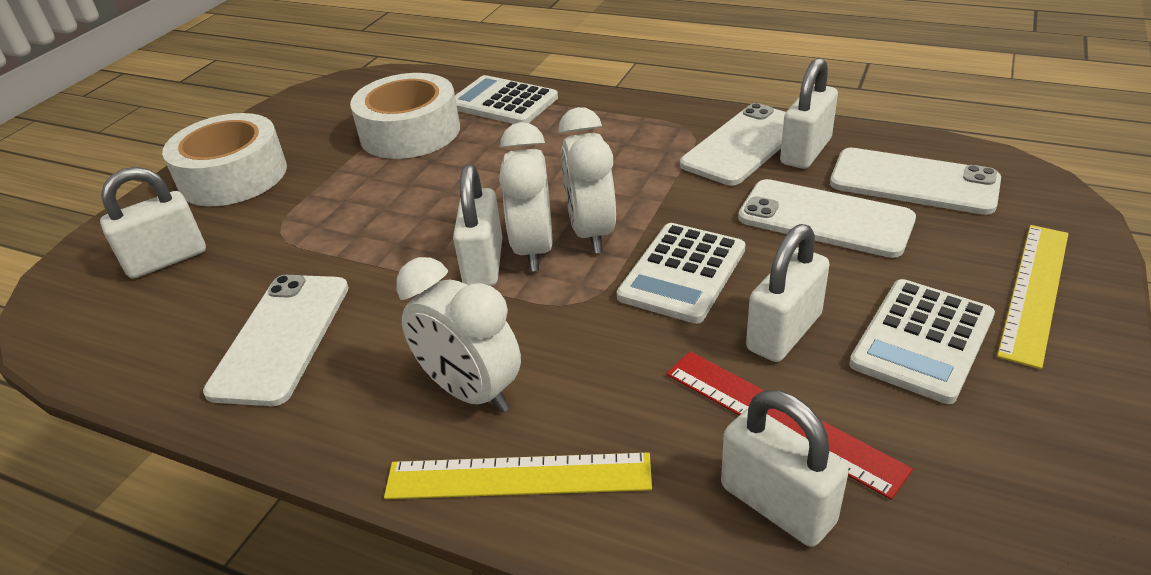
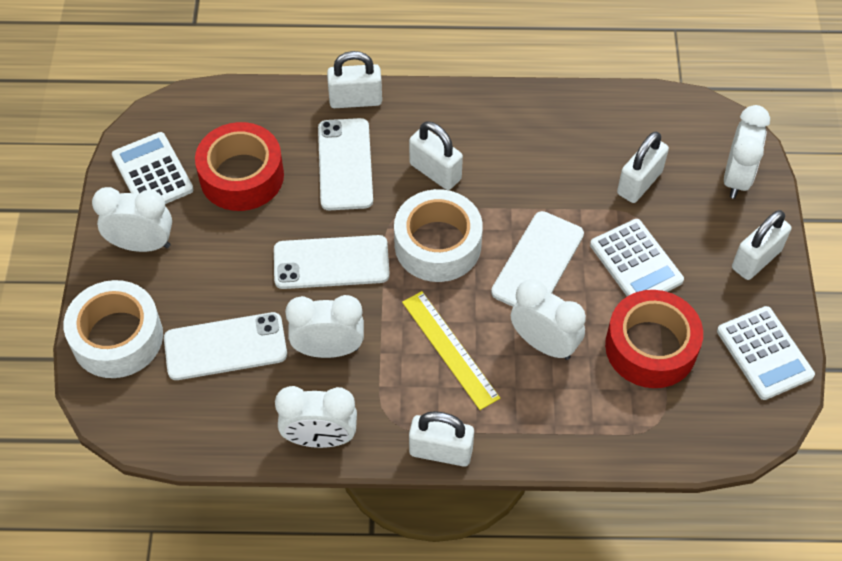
red ruler: [666,351,913,500] = 1 -> none = 0
red tape: none = 0 -> [195,122,284,211] [605,290,703,388] = 2
white clock: [396,257,521,413] [499,122,553,271] [559,107,616,253] = 3 -> [92,187,172,252] [275,386,357,448] [285,295,364,358] [511,279,586,360] [724,105,770,199] = 5
yellow ruler: [384,452,652,499] [997,225,1068,369] = 2 -> [402,291,500,410] = 1

